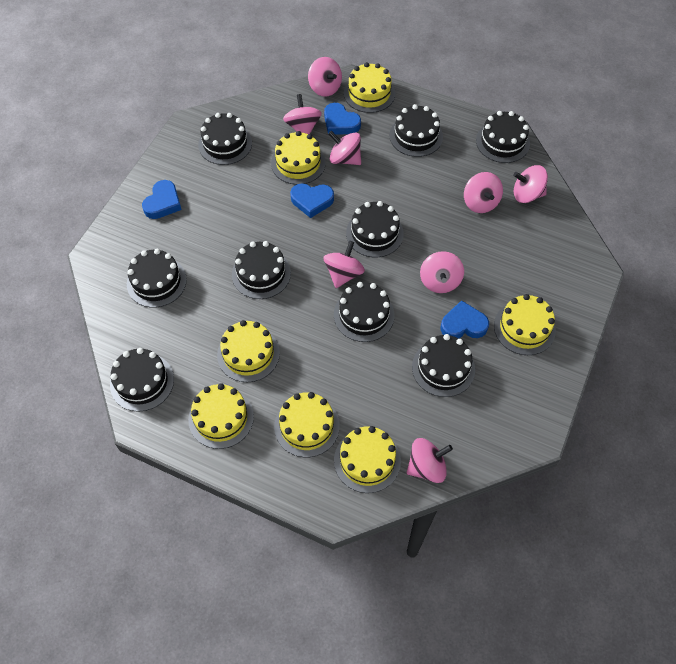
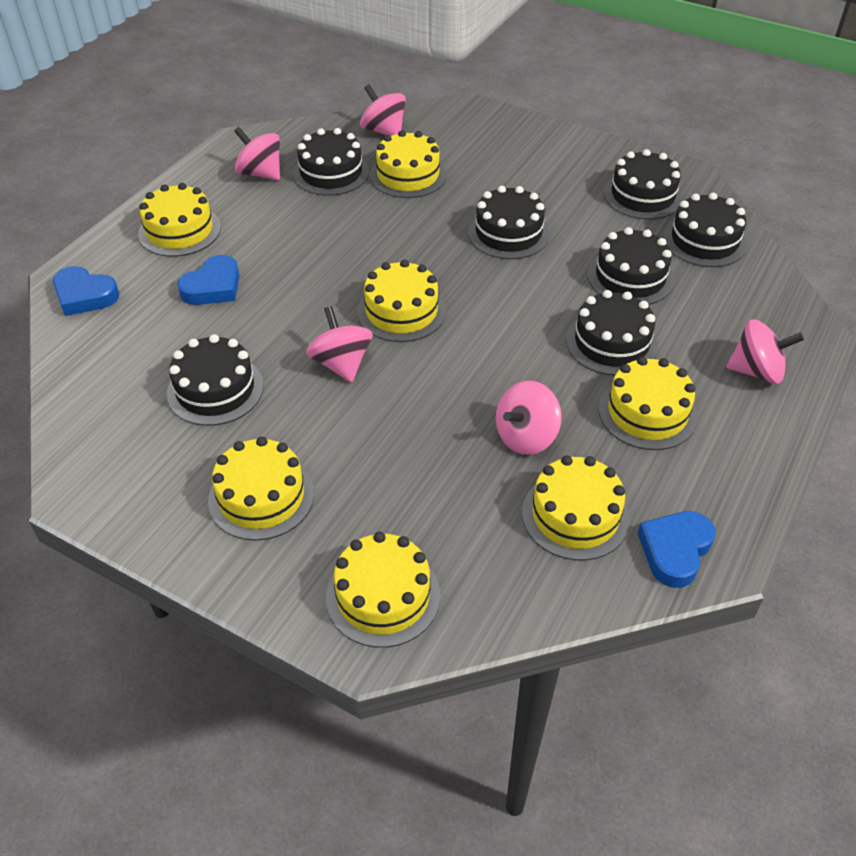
black cake: [110,348,174,412] [127,249,187,308] [198,113,252,165] [232,241,291,299] [334,282,394,342] [346,201,404,257] [390,104,443,157] [412,334,475,397] [476,111,530,163] = 9 -> [167,334,264,426] [293,128,369,196] [468,186,550,259] [566,290,658,376] [588,227,674,305] [604,149,683,220] [663,193,747,267] = 7
blue heart: [142,180,182,219] [290,183,334,218] [324,103,361,135] [440,300,489,338] = 4 -> [53,266,119,316] [177,255,239,305] [638,511,716,588] = 3
pink spinning top: [283,94,322,134] [308,57,342,97] [324,241,365,288] [328,131,361,165] [407,438,453,483] [420,251,464,293] [464,172,503,213] [513,165,548,203] = 8 -> [234,127,280,180] [306,306,372,383] [360,84,406,136] [496,381,562,455] [726,319,804,384] = 5

